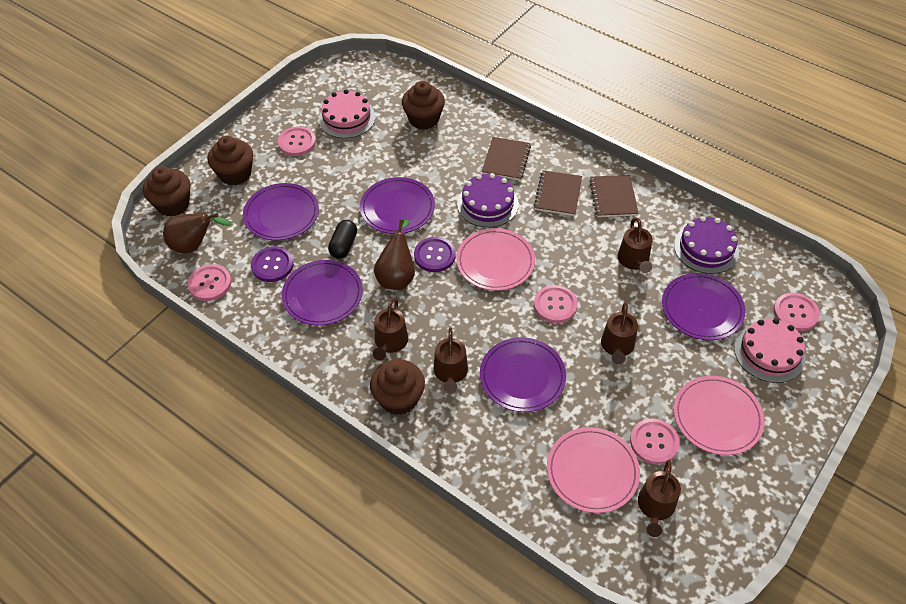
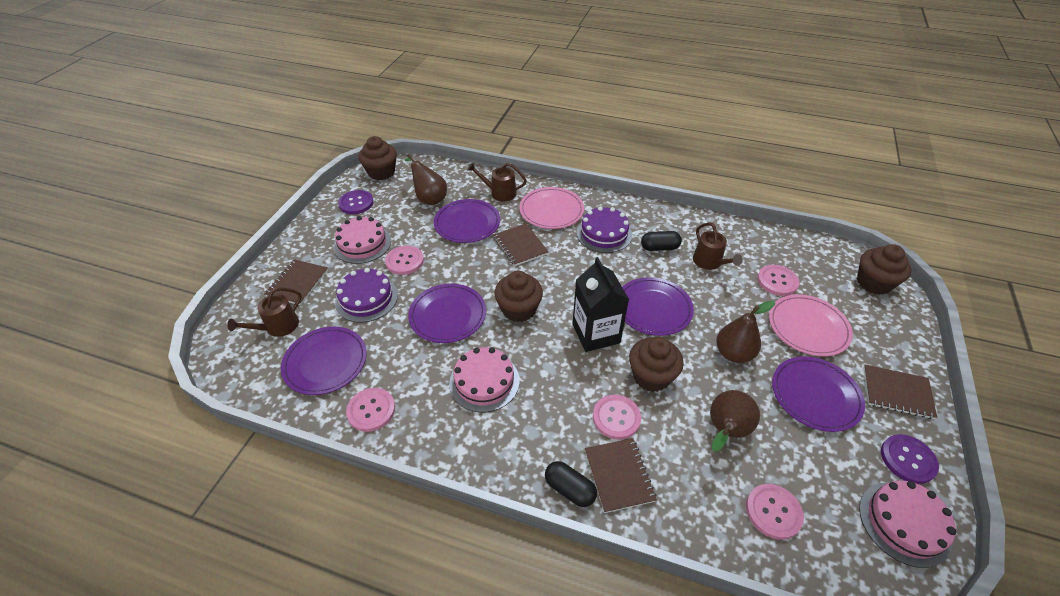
black capsule: [328,220,357,259] = 1 -> [545,461,597,507] [641,231,682,251] = 2
black carton: none = 0 -> [572,257,629,352] = 1
brown notebook: [482,137,531,180] [534,170,582,216] [589,175,639,217] = 3 -> [264,259,328,305] [494,223,549,266] [585,438,657,513] [863,365,937,419] = 4
brown pear: [163,213,232,254] [374,219,415,290] = 2 -> [405,154,447,205] [710,390,760,451] [716,301,775,363] = 3
brown watering can: [373,298,408,360] [434,327,468,394] [601,302,638,364] [618,218,653,273] [638,460,681,537] = 5 -> [227,287,302,337] [467,163,527,201] [693,222,743,270] = 3
pink cake: [319,89,375,138] [734,318,806,383] = 2 -> [334,216,391,264] [449,347,520,413] [859,480,956,568] = 3
pink plate: [456,228,535,291] [547,427,640,513] [674,376,765,455] = 3 -> [519,187,584,229] [769,295,853,356] = 2

